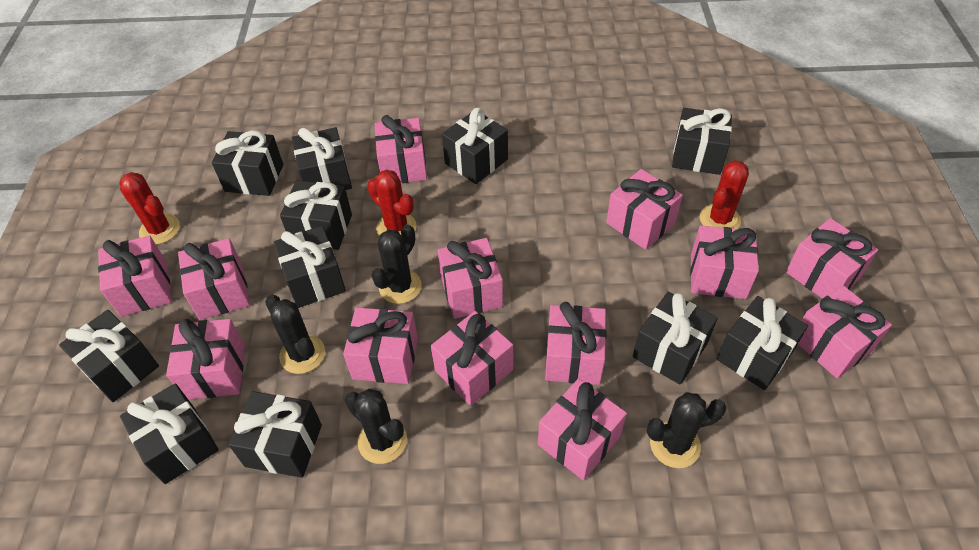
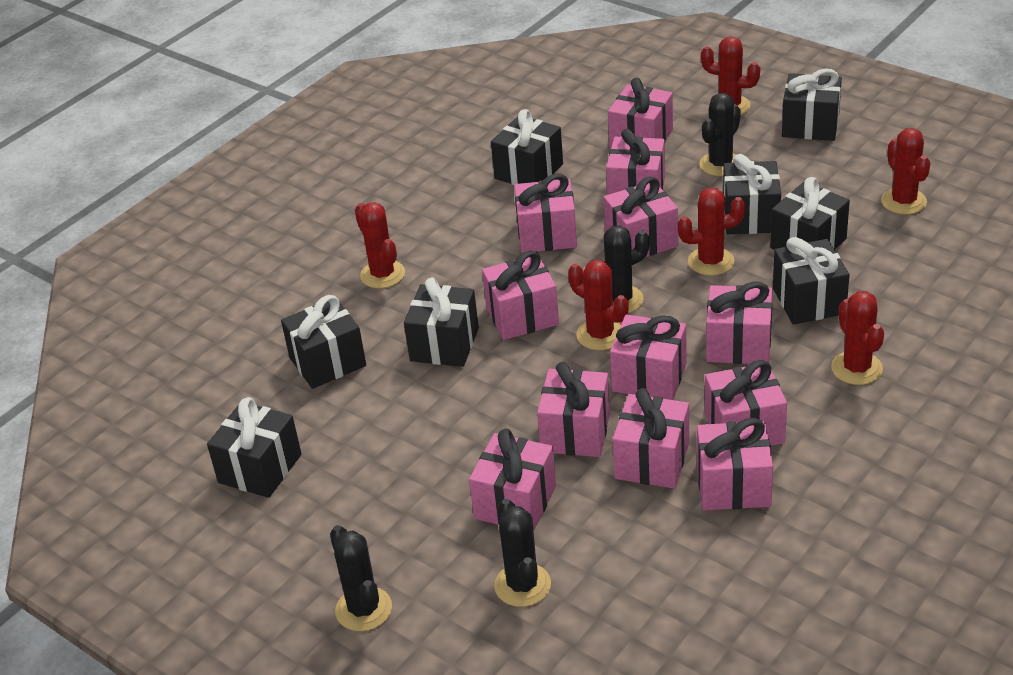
black gift: [59,310,159,402] [120,383,219,484] [212,131,283,196] [229,391,322,478] [274,226,346,308] [280,180,352,250] [292,127,352,190] [442,108,508,184] [633,292,718,385] [672,108,732,175] [716,296,808,390] = 11 -> [207,397,301,498] [281,295,366,389] [404,277,479,367] [491,109,563,185] [723,154,781,234] [770,177,850,250] [773,237,849,325] [782,69,842,141] = 8
pink gift: [98,235,172,317] [166,319,245,400] [178,238,250,320] [343,307,418,384] [375,115,427,183] [431,311,513,406] [438,238,503,319] [538,378,627,481] [545,302,606,385] [606,169,683,250] [690,225,759,299] [786,218,878,299] [798,285,892,378] = 13 -> [469,429,556,531] [482,251,559,340] [515,174,577,253] [537,362,610,457] [604,176,678,257] [606,129,665,195] [608,77,673,149] [610,314,687,400] [613,388,689,489] [697,418,773,510] [705,360,787,446] [706,282,772,364] = 12
red cactus: [120,172,180,245] [367,170,417,237] [700,160,749,229] = 3 -> [355,202,405,288] [568,260,629,350] [678,188,745,276] [701,37,760,115] [831,291,884,385] [881,128,930,215] = 6

